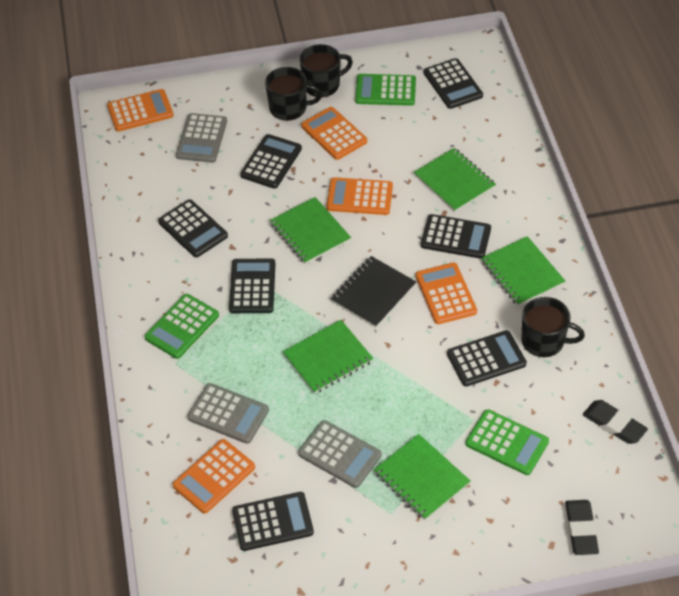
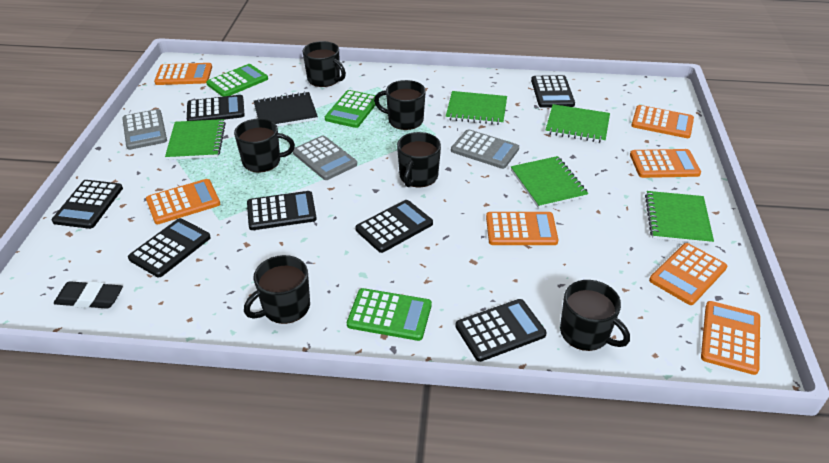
black eraser: [565,500,599,555] [583,400,648,444] = 2 -> [53,281,123,309] = 1
black mug: [265,67,322,121] [300,44,353,97] [521,297,585,357] = 3 -> [234,119,295,173] [244,255,310,324] [303,41,346,87] [374,80,426,130] [397,132,441,187] [560,280,630,351] = 6
orange calculator: [107,89,174,132] [173,439,255,513] [301,107,367,160] [326,177,393,215] [416,263,477,324] = 5 -> [146,179,220,224] [154,63,212,85] [486,212,558,245] [630,149,701,178] [631,105,694,138] [649,243,727,305] [701,301,760,375] = 7

